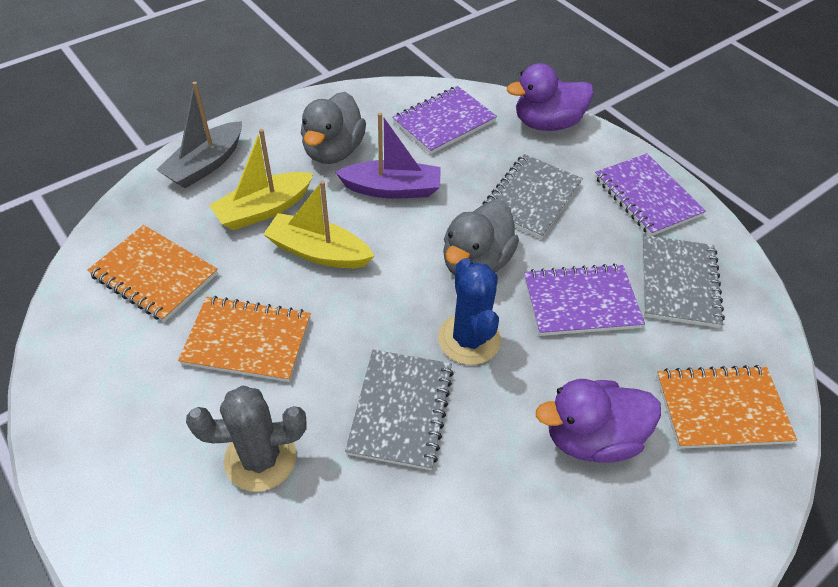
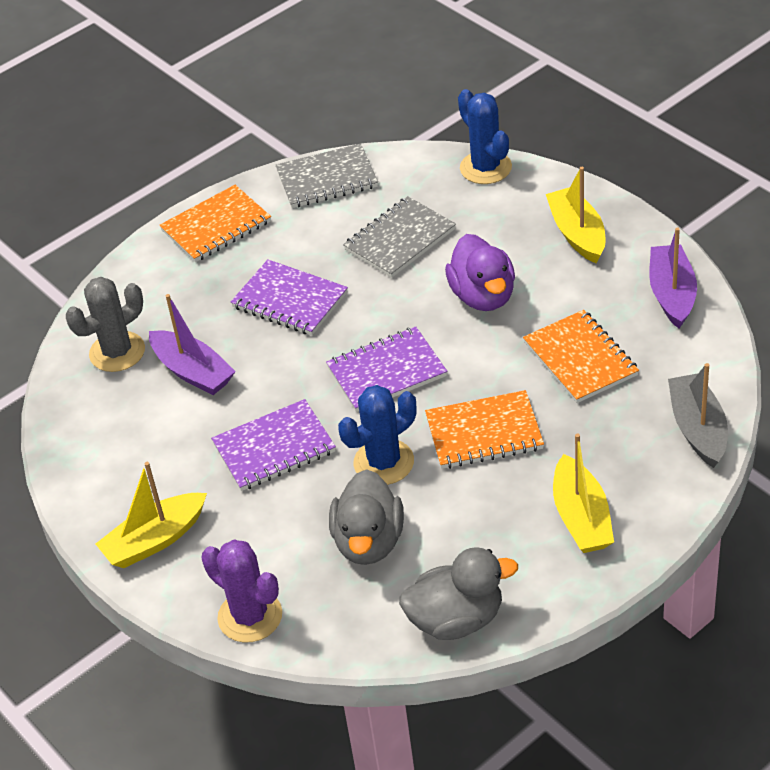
blue cactus: [438,258,501,365] = 1 -> [338,385,416,485] [458,89,512,184] = 2
grey notebook: [345,350,454,470] [482,154,583,239] [642,235,725,328] = 3 -> [275,143,378,208] [343,196,456,278] = 2
purple boat: [335,113,441,199] = 1 -> [149,294,236,395] [649,227,697,328] = 2
purple cactus: none = 0 -> [202,540,282,643] = 1
purple duck: [507,63,594,131] [536,379,661,463] = 2 -> [445,234,515,311] = 1
yellow boat: [209,129,314,230] [263,180,374,268] = 2 -> [96,462,207,568] [546,167,606,263] [553,433,614,553] = 3

